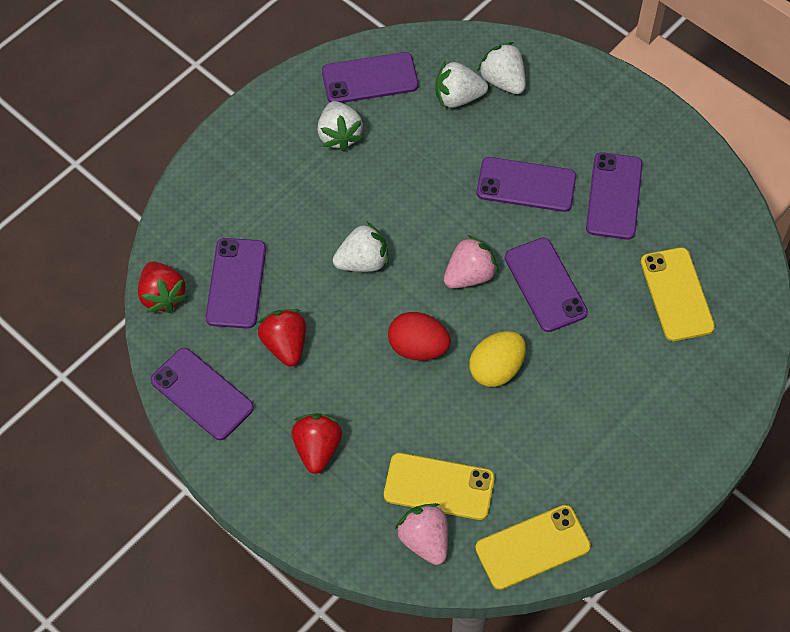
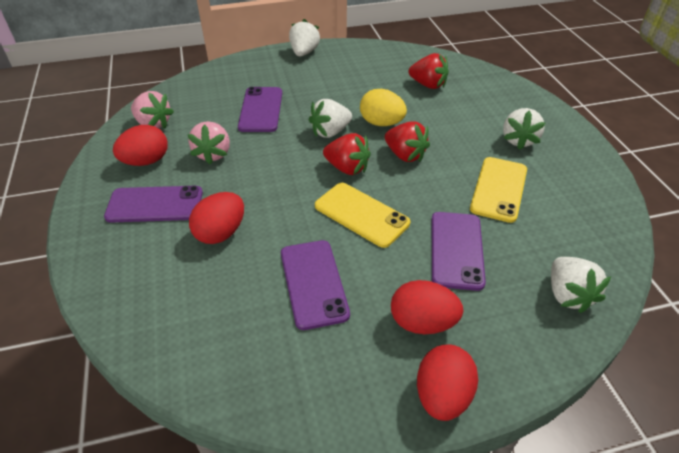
purple phone: [150,348,254,440] [205,238,266,329] [322,52,419,103] [477,157,576,212] [505,238,588,332] [586,152,643,240] = 6 -> [104,186,203,223] [238,87,282,132] [281,240,350,330] [432,212,486,291] = 4
red egg: [388,312,451,361] = 1 -> [113,125,168,166] [189,192,244,244] [391,280,464,334] [417,344,478,421] = 4
yellow phone: [384,453,495,520] [475,505,591,590] [641,247,715,341] = 3 -> [315,183,410,248] [470,157,527,223] = 2

